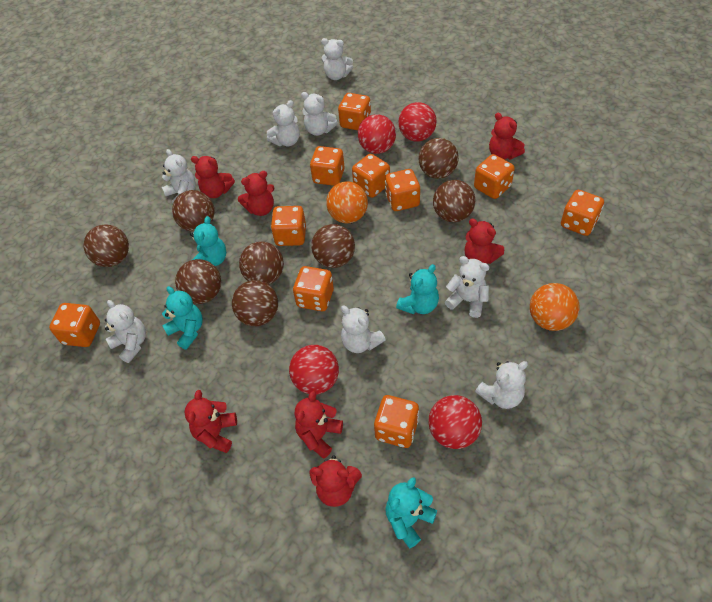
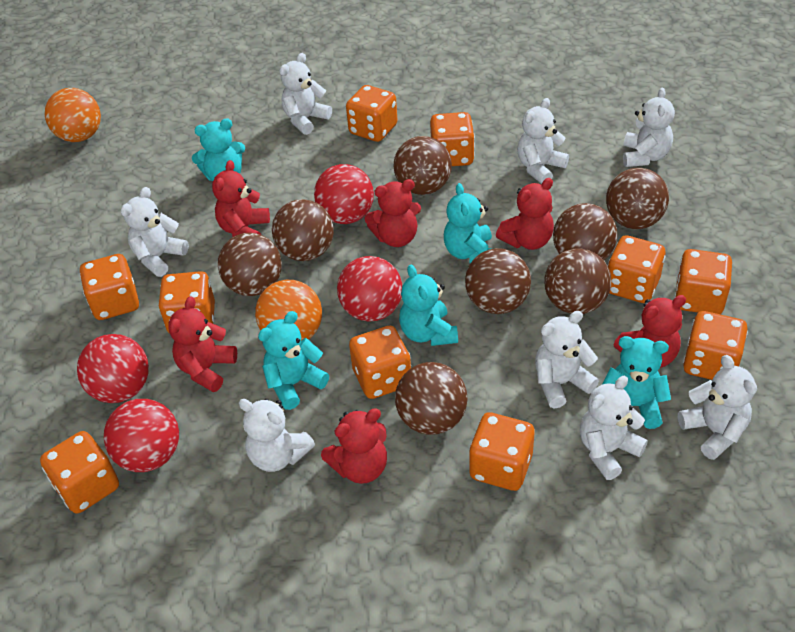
red teddy bear: [184,390,237,453] [191,156,235,198] [238,171,274,216] [295,391,343,458] [309,455,362,507] [465,219,504,264] [489,113,525,160] = 7 -> [168,296,237,392] [212,160,270,237] [321,408,387,484] [365,179,421,247] [496,178,554,250] [613,295,686,368] = 6
turquoise teddy bear: [162,286,203,349] [190,216,226,266] [385,477,437,548] [396,264,439,314] = 4 -> [192,118,245,181] [258,311,329,410] [399,265,458,346] [444,183,493,263] [602,336,671,429] = 5

